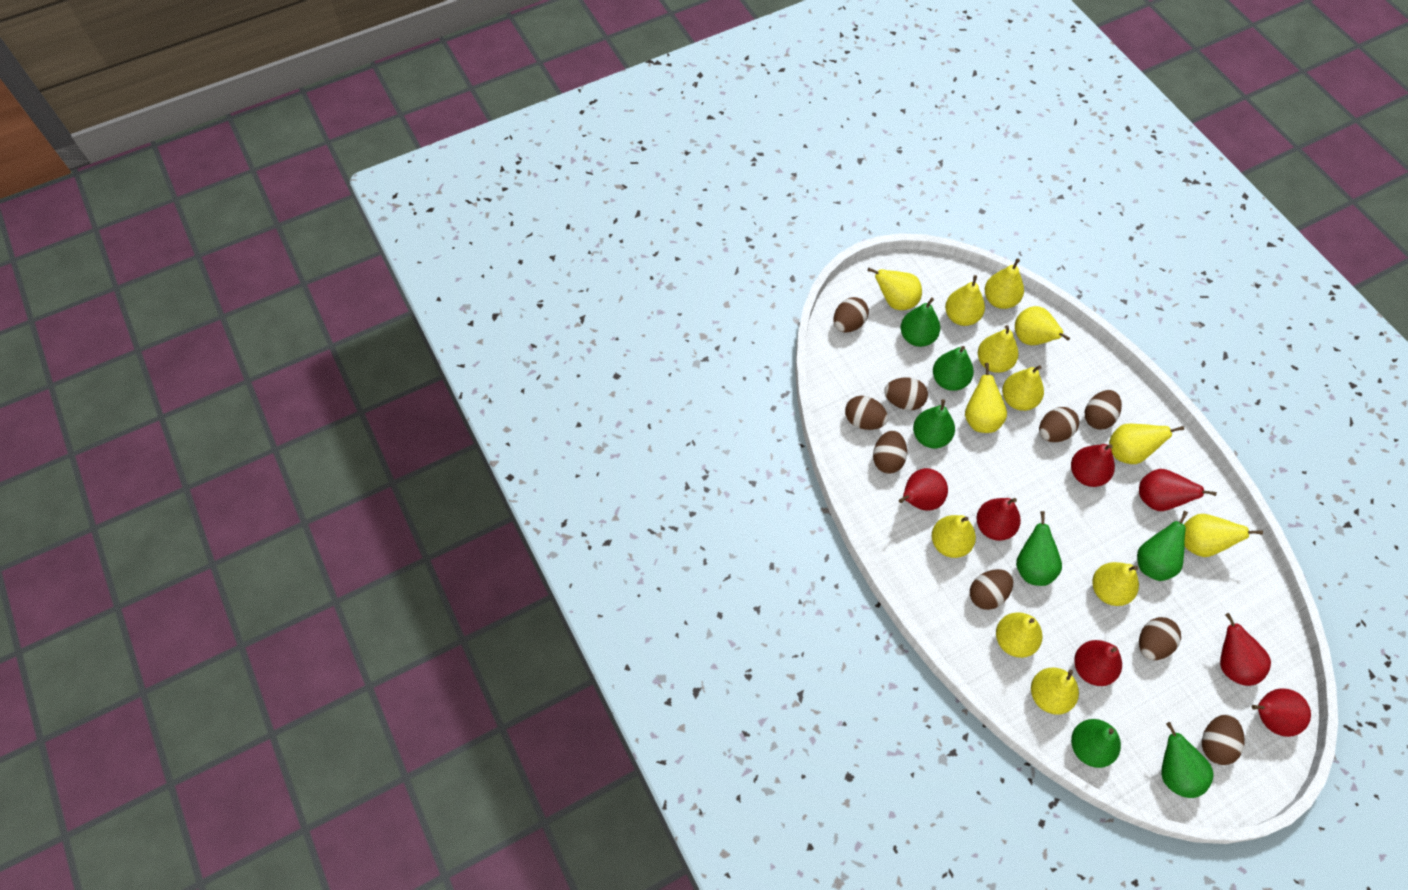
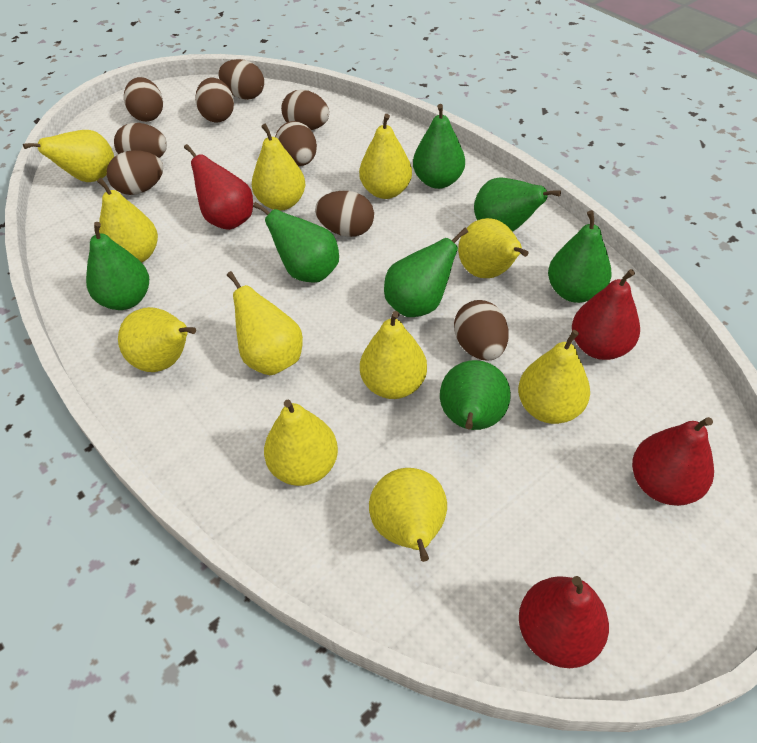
red pear: [899,468,948,511] [976,498,1021,541] [1071,444,1115,487] [1074,640,1122,686] [1139,469,1217,511] [1220,613,1271,686] [1252,688,1311,737] = 7 -> [184,144,253,230] [519,576,609,668] [572,269,640,360] [632,417,714,506] = 4
yellow pear: [868,268,922,310] [932,515,976,558] [945,275,985,326] [965,363,1007,433] [978,325,1018,373] [985,258,1024,309] [996,612,1042,658] [1002,365,1044,411] [1015,306,1070,345] [1031,668,1079,715] [1092,562,1139,606] [1109,424,1184,464] [1184,514,1263,557] = 13 -> [23,130,114,182] [97,178,158,263] [118,307,196,372] [227,271,303,375] [252,124,305,211] [264,400,338,486] [359,114,412,199] [360,311,427,399] [369,468,447,562] [458,218,529,278] [518,330,590,424] = 11

